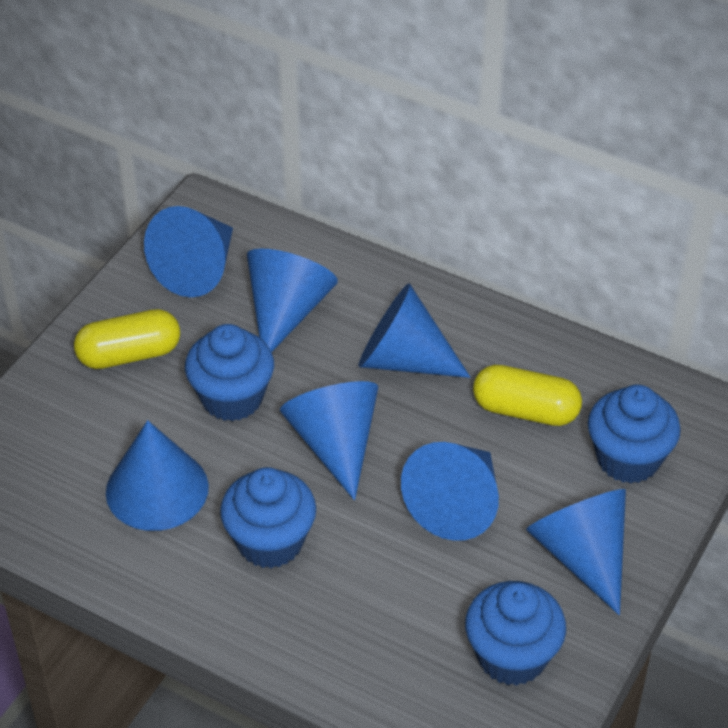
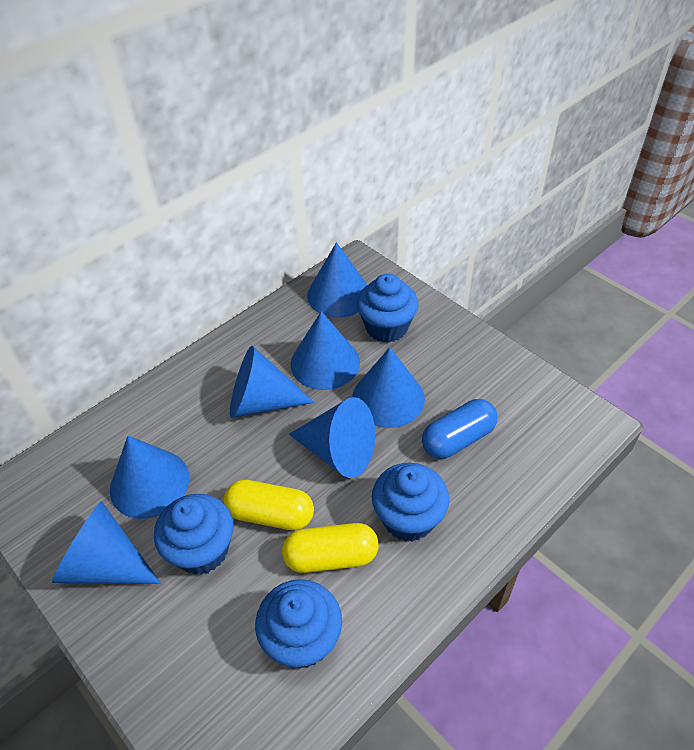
blue capsule: none = 0 -> [422,399,498,459] = 1

